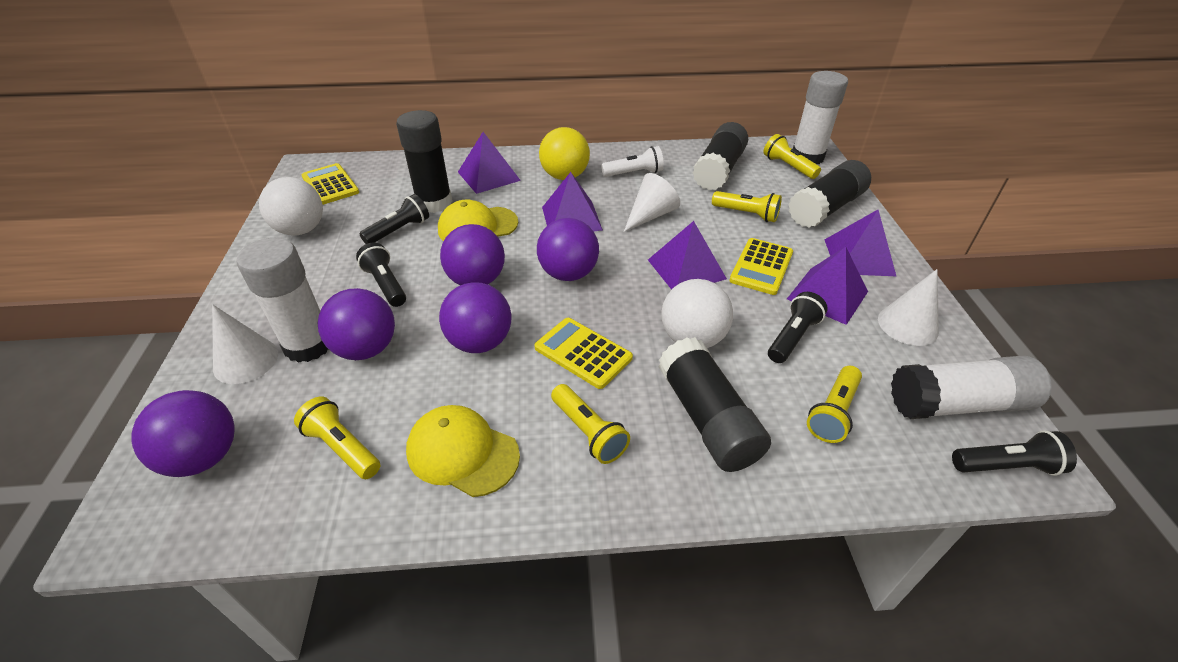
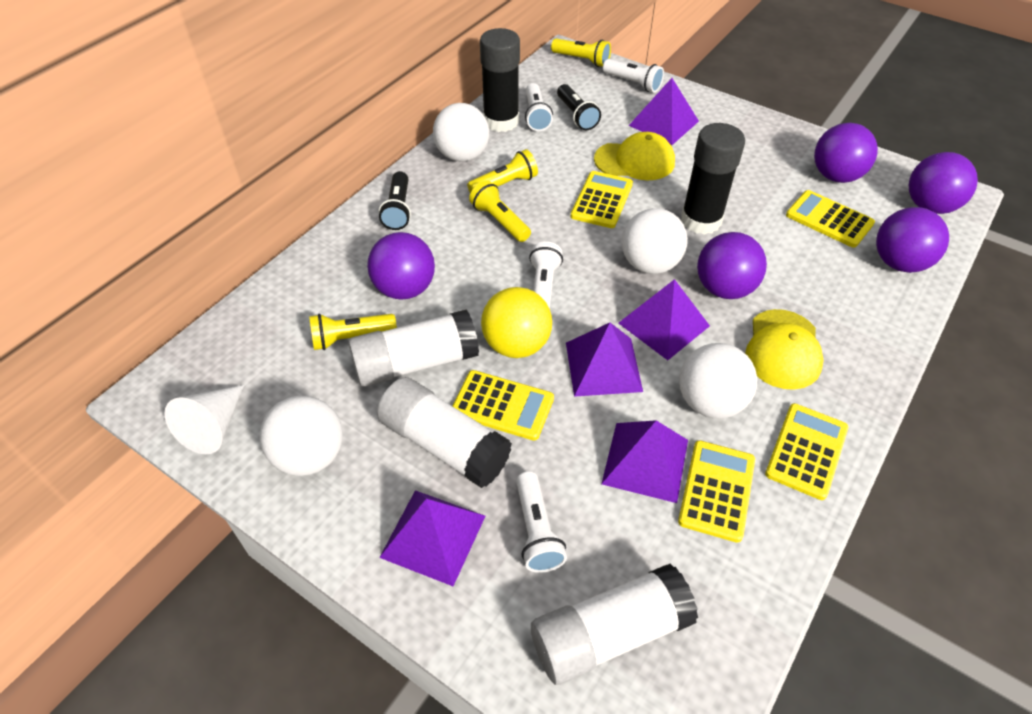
black flashlight: [356,242,406,307] [359,194,429,244] [768,292,828,363] [952,430,1077,476] = 4 -> [379,171,411,230] [557,84,601,130] = 2
black glue stick: [396,110,453,213] [658,337,771,472] [693,122,748,191] [788,160,871,228] = 4 -> [480,28,520,132] [681,123,745,235] = 2
white ball: [259,177,323,235] [661,279,733,348] = 2 -> [260,396,343,476] [433,103,489,162] [622,208,688,274] [679,343,757,418] = 4
white cone: [212,305,278,384] [624,173,680,232] [878,269,939,346] = 3 -> [164,385,244,454] = 1
white flashlight: [601,146,664,177] = 1 -> [516,471,567,573] [525,83,553,131] [529,241,563,309] [603,59,664,93] = 4
yellow calculator: [302,163,359,205] [534,318,633,389] [729,238,793,295] = 3 -> [452,370,554,441] [571,171,633,228] [678,440,755,543] [765,403,848,500] [786,190,875,248] = 5
yellow flashlight: [294,397,381,479] [551,384,630,464] [712,191,782,222] [764,134,821,179] [807,366,862,443] = 5 -> [309,314,397,350] [467,149,538,193] [469,180,531,242] [551,38,611,67] = 4

